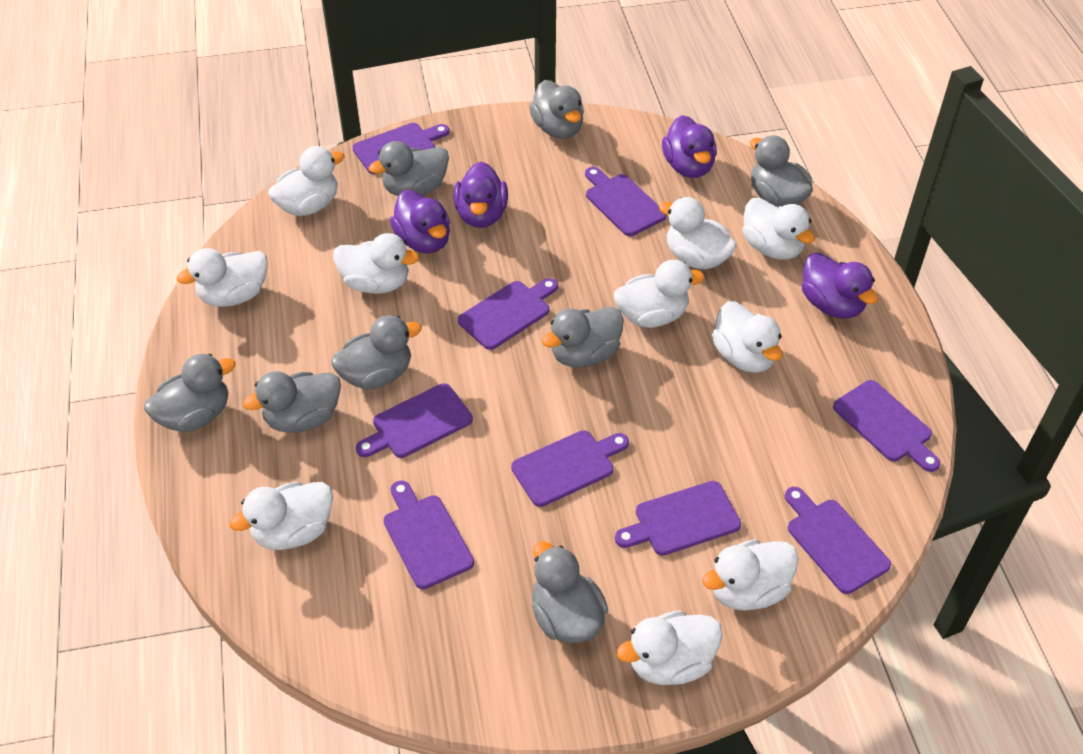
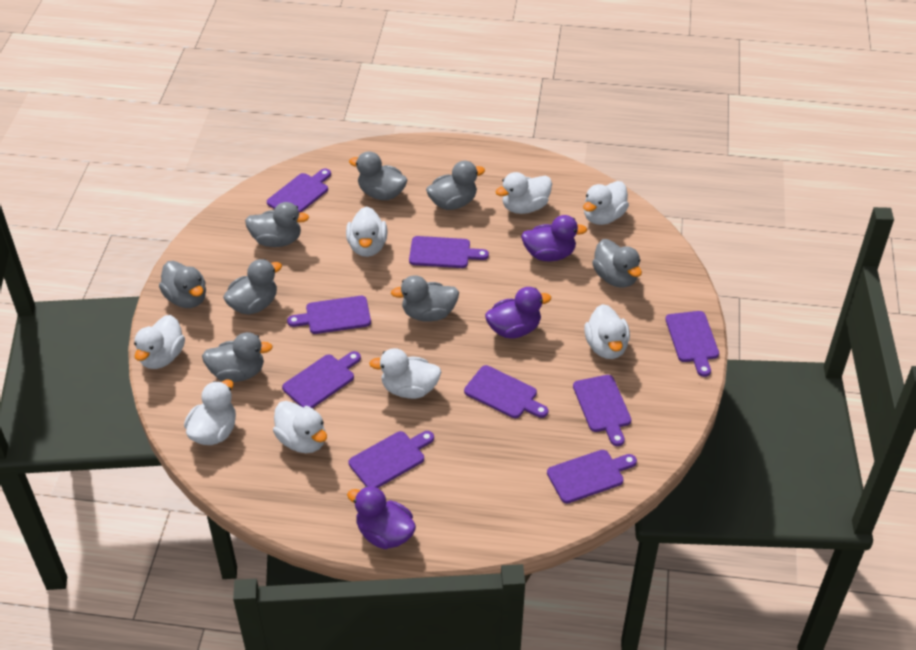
purple duck: [390,190,450,253] [453,162,508,228] [662,115,717,178] [802,253,878,318] = 4 -> [347,486,416,549] [485,287,551,339] [521,215,587,261] = 3
white duck: [177,248,268,307] [230,482,333,550] [268,146,345,216] [333,233,419,294] [614,260,705,328] [617,610,722,685] [659,197,737,270] [702,539,799,611] [712,301,783,373] [742,198,815,260] = 10 -> [134,315,185,369] [184,379,236,445] [273,401,327,453] [346,206,388,257] [369,348,441,399] [496,172,552,214] [583,181,629,225] [584,304,630,359] = 8

